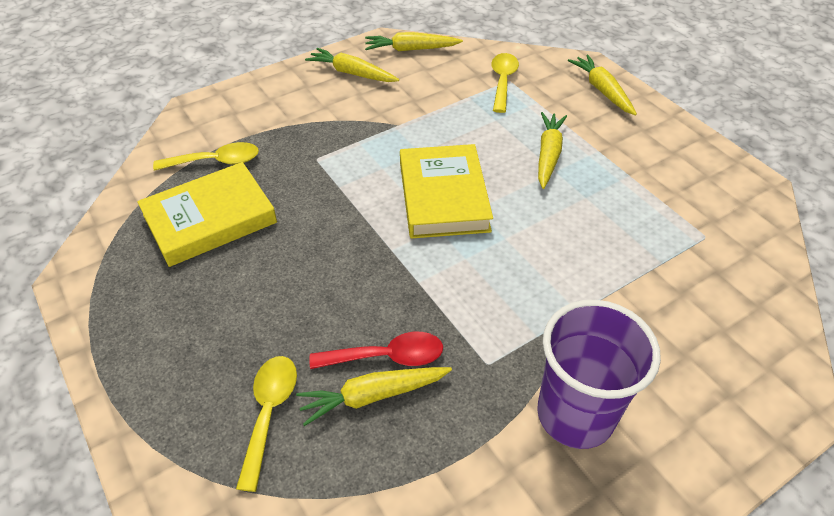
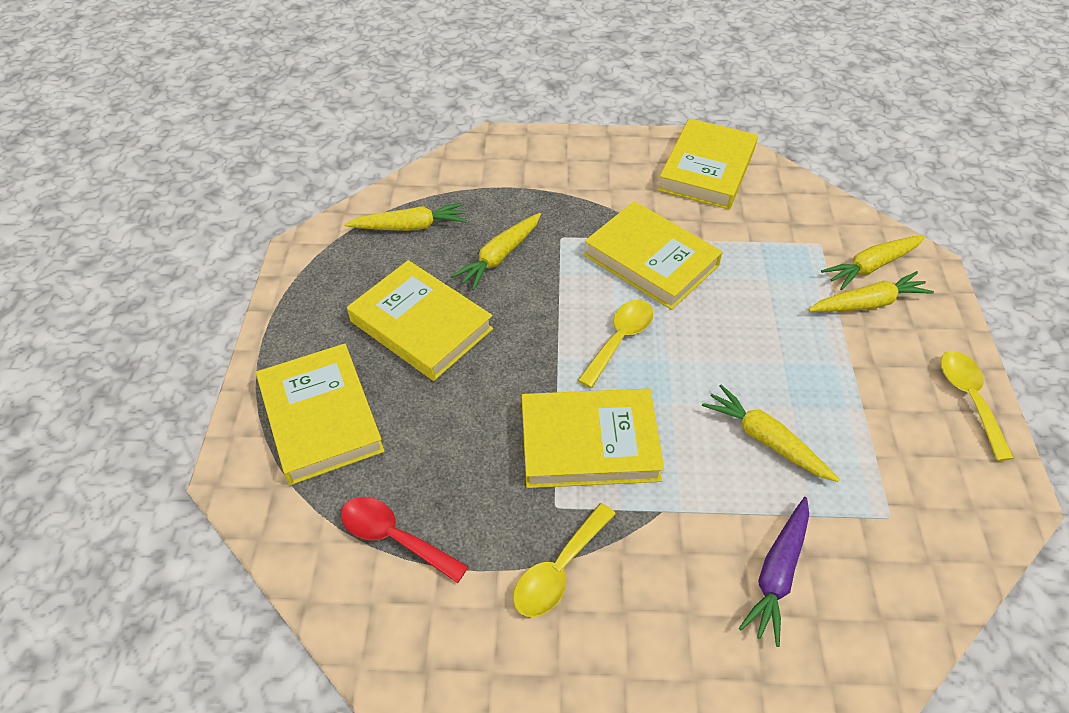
purple carrot: none = 0 -> [739,497,809,647] = 1
purple cup: [537,300,661,449] = 1 -> none = 0
yellow book: [137,162,277,267] [400,144,493,239] = 2 -> [256,344,385,485] [347,260,493,381] [522,389,664,488] [584,201,722,310] [658,118,758,209] = 5

